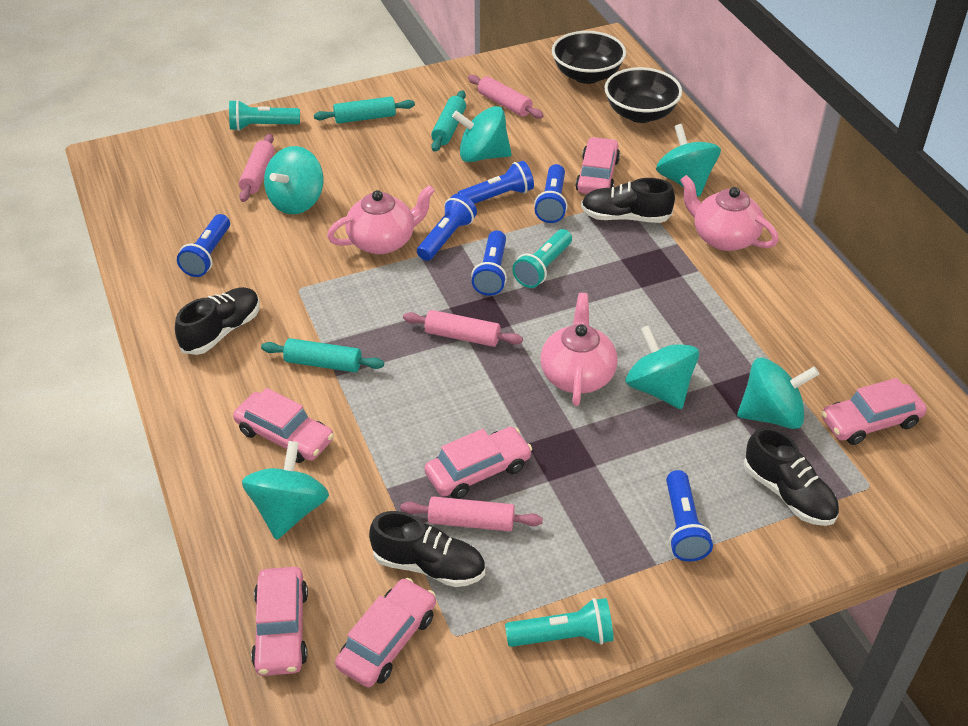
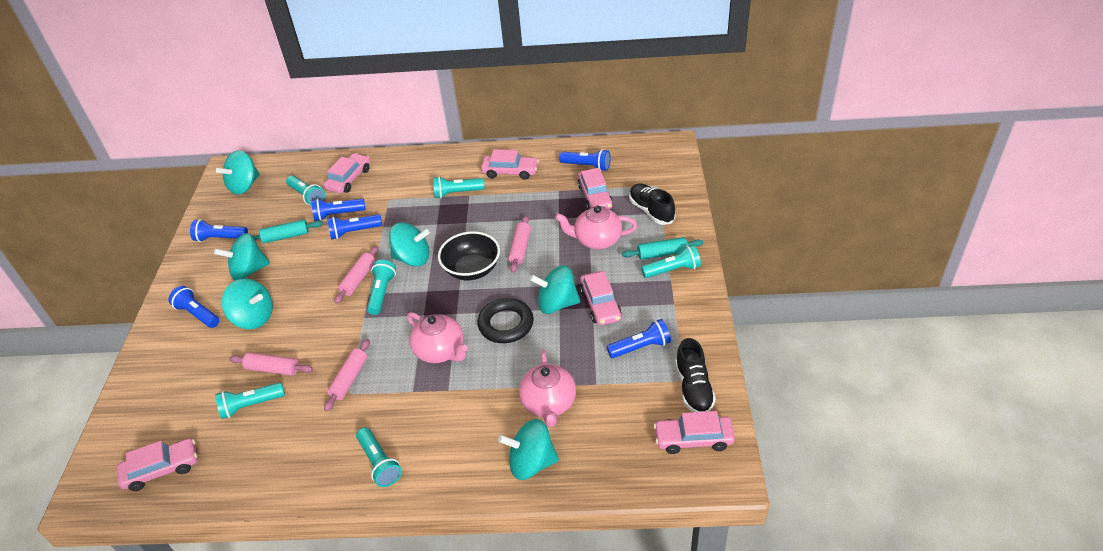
black bowl: [552,31,626,84] [604,67,682,123] = 2 -> [438,231,500,280] = 1
black ring: none = 0 -> [477,298,534,343] = 1
black shoe: [175,287,260,355] [369,511,485,587] [581,178,675,223] [744,427,839,526] = 4 -> [629,184,675,225] [675,338,716,412] = 2
turquoise flashlight: [229,100,300,131] [505,598,614,647] [512,229,572,288] = 3 -> [215,382,285,419] [286,175,325,206] [356,427,402,487] [367,260,396,315] [433,176,485,199] [641,245,701,278] = 6
turquoise rolling pin: [261,338,384,372] [314,97,415,124] [431,90,466,152] = 3 -> [252,220,323,243] [622,237,703,260] = 2

